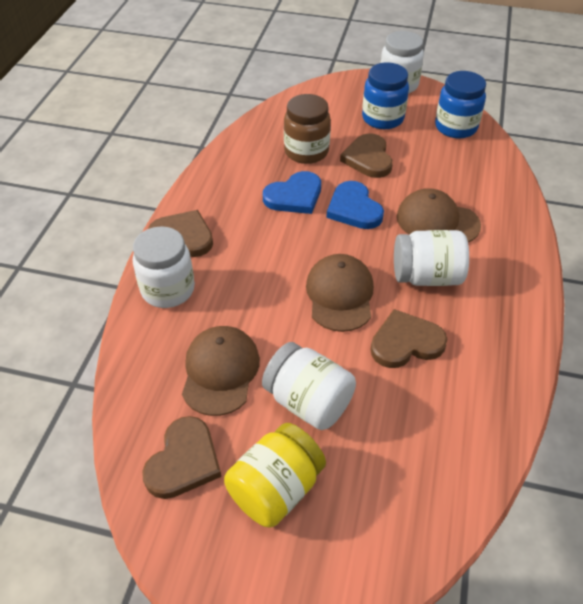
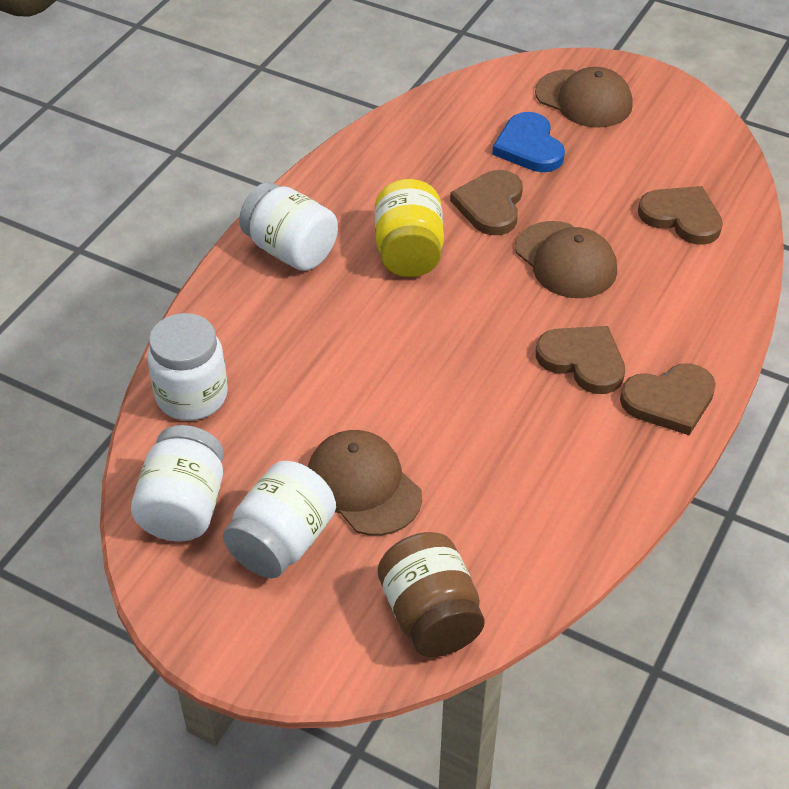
blue heart: [263,171,321,214] [326,181,384,229] = 2 -> [492,112,565,172] = 1
blue jar: [362,62,409,129] [435,71,486,138] = 2 -> none = 0

